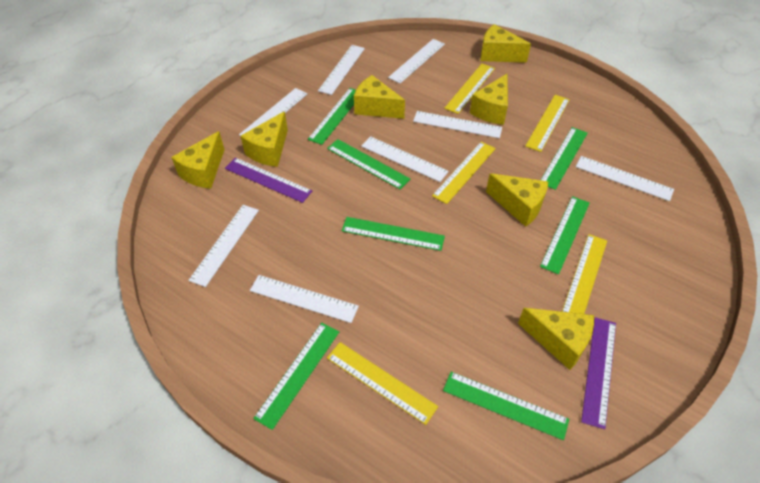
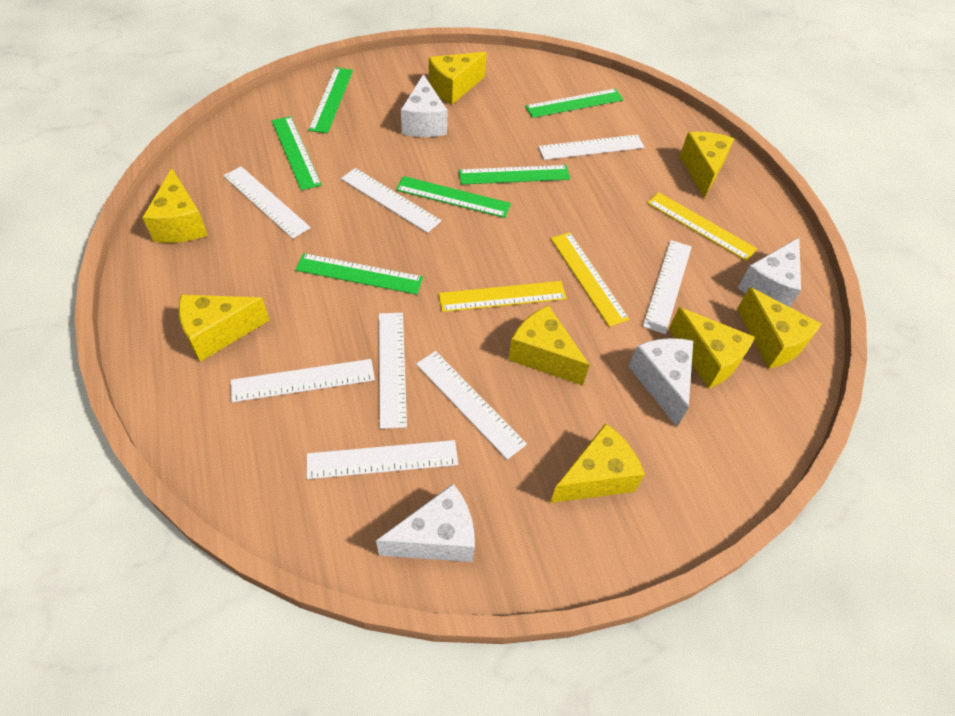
green ruler: [253,323,339,430] [308,88,356,145] [327,139,410,189] [342,217,445,251] [443,372,569,440] [540,196,590,274] [541,127,588,190] = 7 -> [272,116,322,190] [295,253,423,295] [308,67,353,133] [396,176,511,218] [459,165,570,185] [525,89,624,118] = 6
purple ruler: [225,158,312,203] [581,317,616,429] = 2 -> none = 0
white cheese: none = 0 -> [376,484,475,562] [401,74,448,137] [629,338,693,427] [738,238,801,307] = 4
yellow cheese: [171,131,225,189] [241,111,288,167] [354,75,405,119] [470,74,508,125] [480,24,531,63] [486,173,548,227] [518,308,594,370] = 7 -> [142,168,208,243] [179,295,269,362] [429,52,487,105] [508,305,590,386] [550,423,645,503] [669,307,755,389] [680,132,734,198] [737,287,821,369] = 8
yellow ruler: [327,342,438,425] [432,142,496,204] [444,63,495,114] [525,95,570,152] [562,234,607,314] = 5 -> [439,281,567,312] [551,232,629,327] [647,192,757,261] = 3

